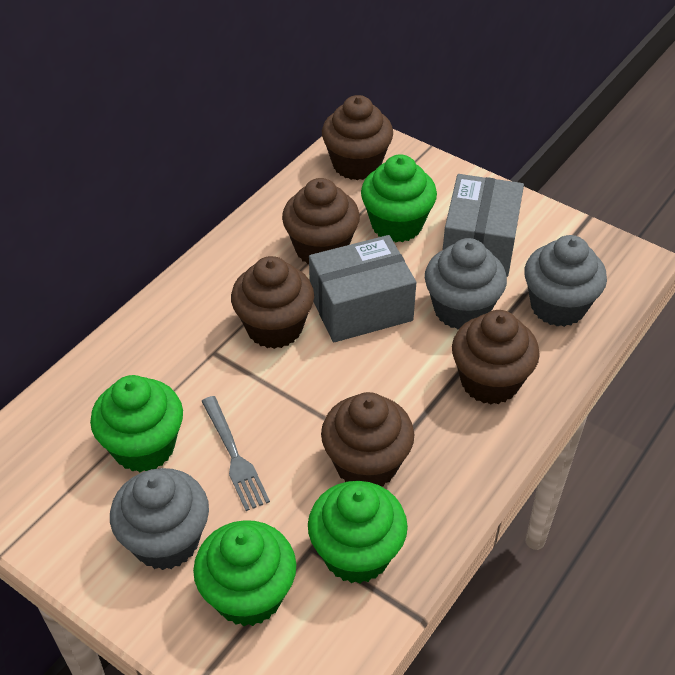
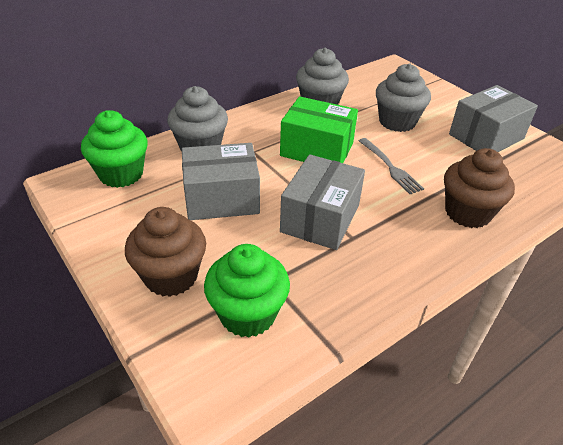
brown cupcake: [231,256,314,349] [282,178,360,264] [321,392,414,486] [322,95,393,180] [452,310,540,404] = 5 -> [125,207,206,297] [444,148,515,228] = 2
green box: none = 0 -> [280,96,358,163] = 1
green cupcake: [90,375,183,472] [193,520,296,626] [308,481,408,584] [361,154,437,242] = 4 -> [81,110,148,188] [204,244,290,338] = 2
grey box: [309,235,416,342] [443,174,524,277] = 2 -> [182,143,260,220] [280,154,365,250] [449,85,538,152] = 3

